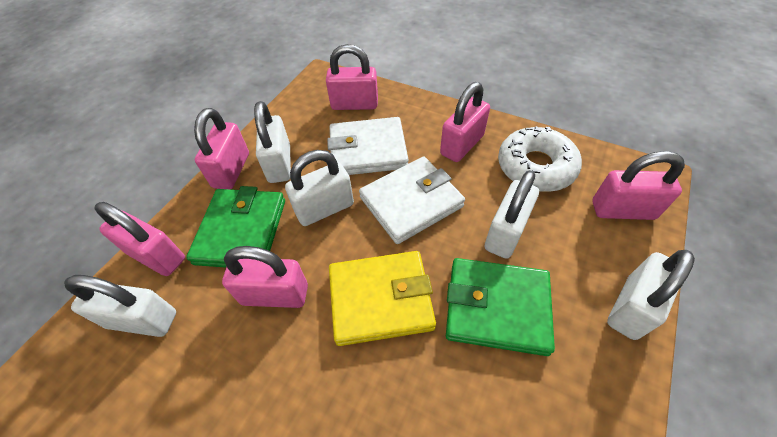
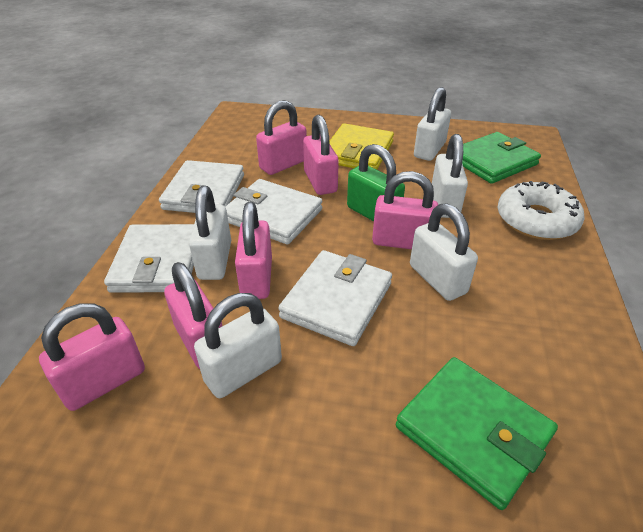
green padlock: none = 0 -> [347,144,405,221] = 1
white wallet: [327,117,409,175] [359,156,465,244] = 2 -> [104,224,194,293] [159,160,244,213] [225,179,322,245] [278,250,392,346] = 4

